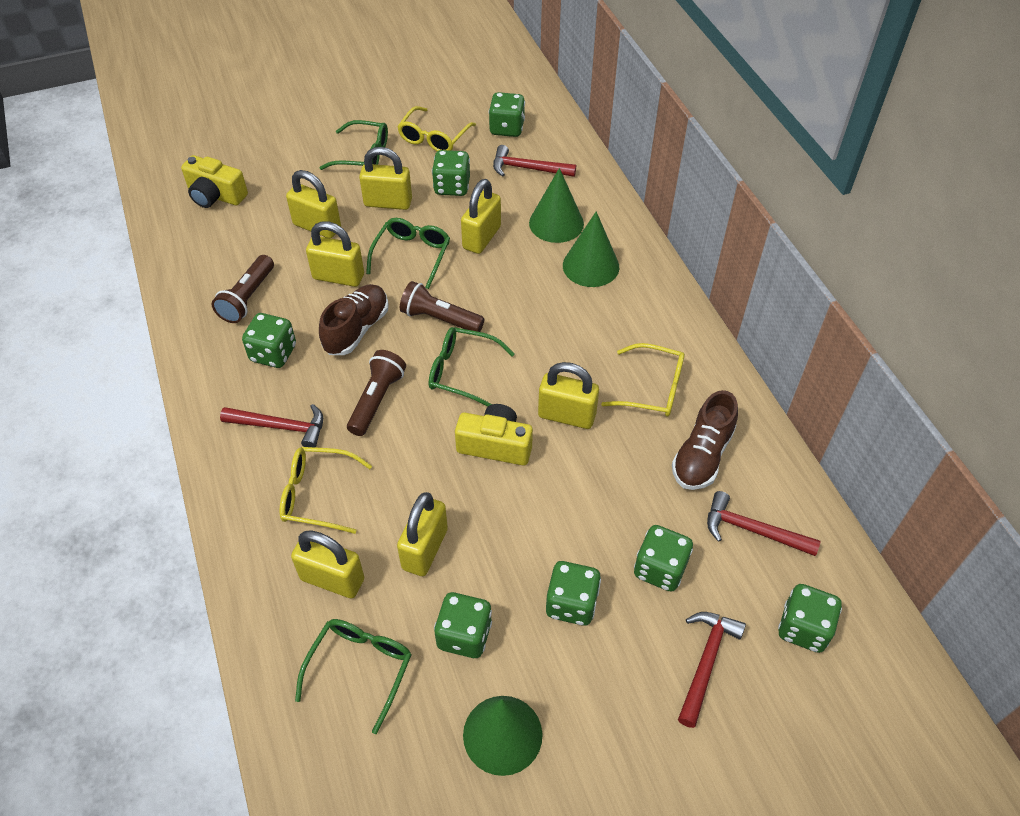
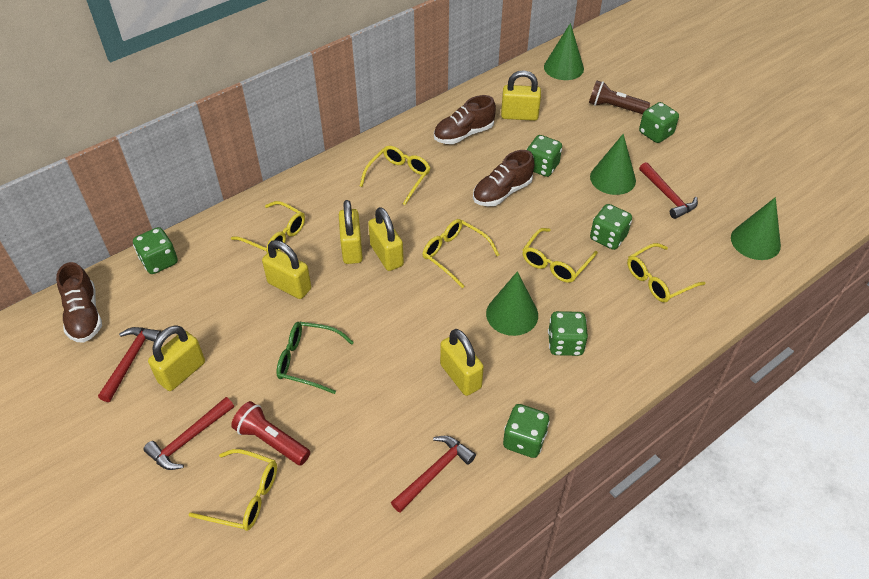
brown flashlight: [212,255,274,323] [347,350,406,436] [400,281,485,332] = 3 -> [589,81,650,114] = 1
brown shoe: [319,284,389,355] [672,390,738,490] = 2 -> [56,262,102,343] [434,95,496,144] [473,150,534,206] = 3
green cone: [463,696,543,776] [529,168,584,243] [563,211,619,287] = 3 -> [486,271,538,336] [544,23,584,80] [590,134,636,195] [731,197,781,260] = 4
green dice: [242,313,296,368] [432,150,470,196] [434,592,492,658] [489,92,525,137] [546,561,601,626] [634,525,693,592] [778,584,842,653] = 7 -> [133,227,178,274] [503,404,550,458] [527,135,562,177] [548,311,588,356] [590,204,632,250] [639,102,679,143] = 6
green glasses: [295,619,412,734] [319,120,388,170] [366,218,450,289] [429,327,514,407] = 4 -> [276,322,354,394] = 1
red flashlight: none = 0 -> [231,401,310,465] = 1
yellow camera: [181,155,248,208] [455,404,533,466] = 2 -> none = 0
yellow glasses: [279,447,372,534] [397,106,476,151] [601,343,685,417] = 3 -> [188,449,277,531] [231,201,305,253] [360,146,430,205] [423,219,499,288] [522,228,598,283] [627,243,705,303] = 6
yellow padlock: [286,170,341,238] [291,531,364,598] [306,221,364,287] [359,147,412,210] [397,492,448,576] [461,179,501,254] [538,362,599,429] = 7 -> [148,325,205,391] [262,240,311,299] [339,200,363,264] [368,207,404,271] [440,329,484,396] [501,70,541,121] = 6

